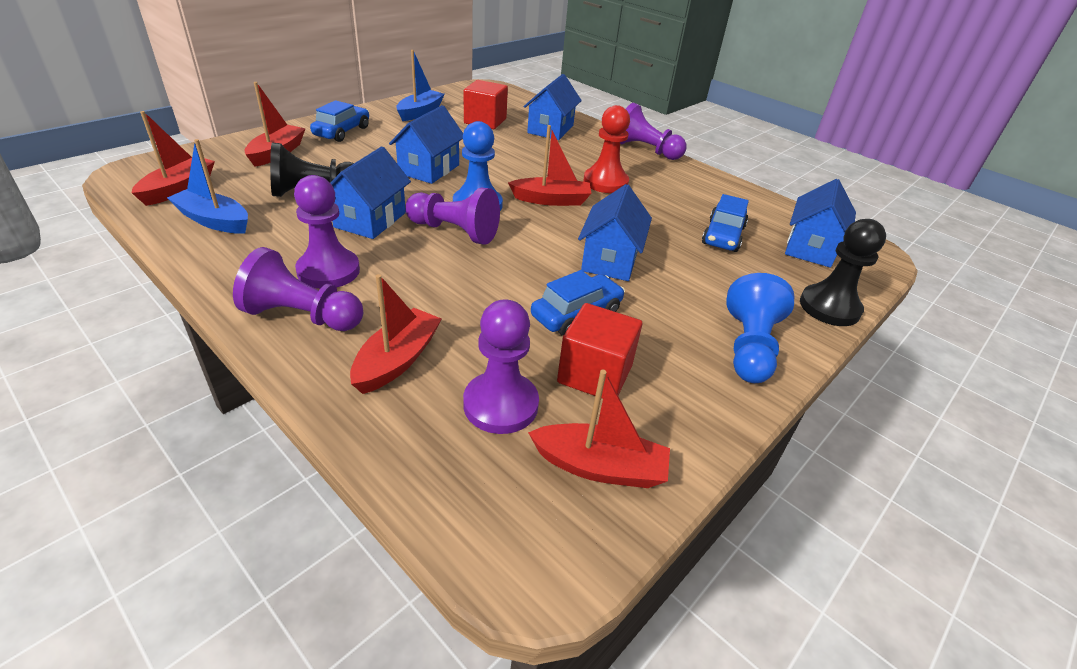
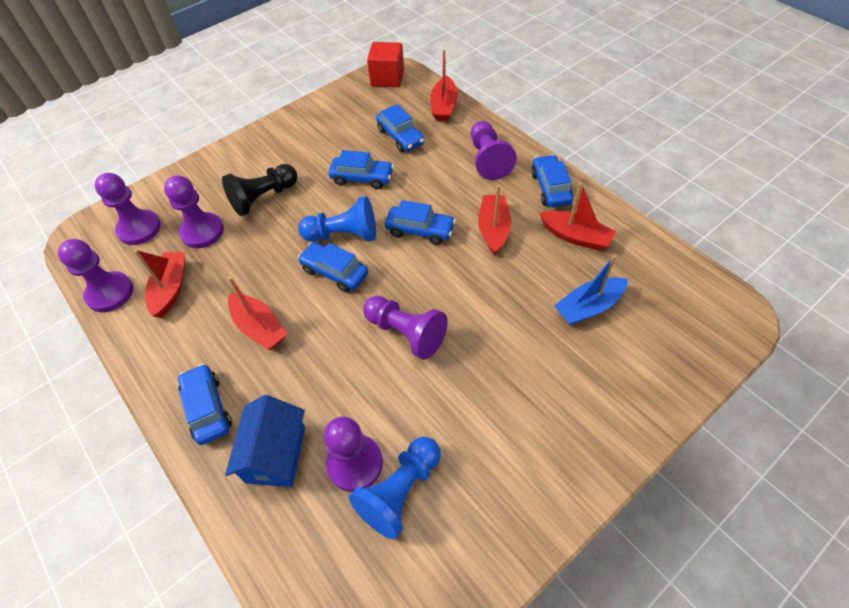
black pawn: [270,142,354,197] [800,219,886,326] = 2 -> [222,164,297,216] = 1
blue boat: [167,139,248,234] [396,50,445,121] = 2 -> [554,255,628,325] = 1
blue car: [310,100,369,142] [531,270,625,336] [702,194,749,252] = 3 -> [178,364,232,445] [298,242,368,292] [328,150,394,189] [376,104,425,152] [385,200,456,245] [531,155,573,207] = 6
blue house: [331,146,411,239] [389,105,463,184] [523,74,582,140] [578,184,652,281] [785,179,856,268] = 5 -> [225,395,305,487] = 1
purple pawn: [233,247,363,331] [294,175,360,289] [405,188,500,245] [463,300,539,434] [620,103,686,160] = 5 -> [58,239,133,312] [95,173,161,245] [164,175,224,248] [324,417,383,492] [363,296,447,360] [471,121,517,180] = 6
red cube: [464,80,508,129] [557,303,642,399] = 2 -> [367,42,404,87] = 1
red pawn: [584,105,630,193] = 1 -> none = 0

